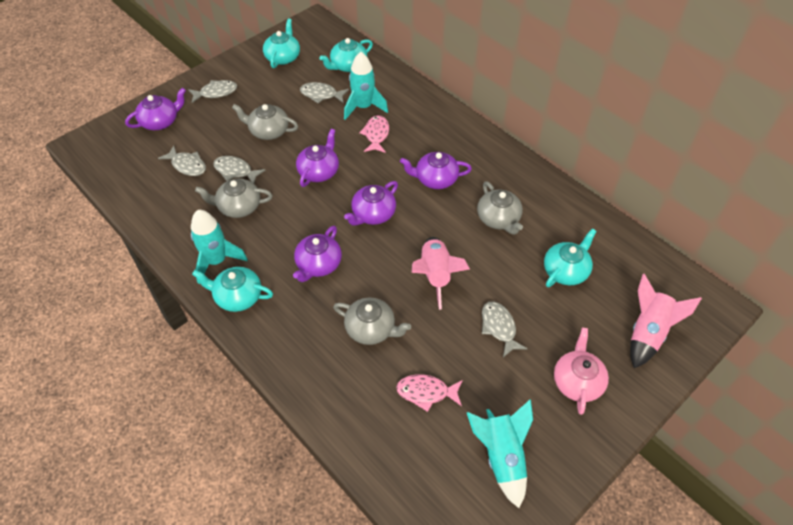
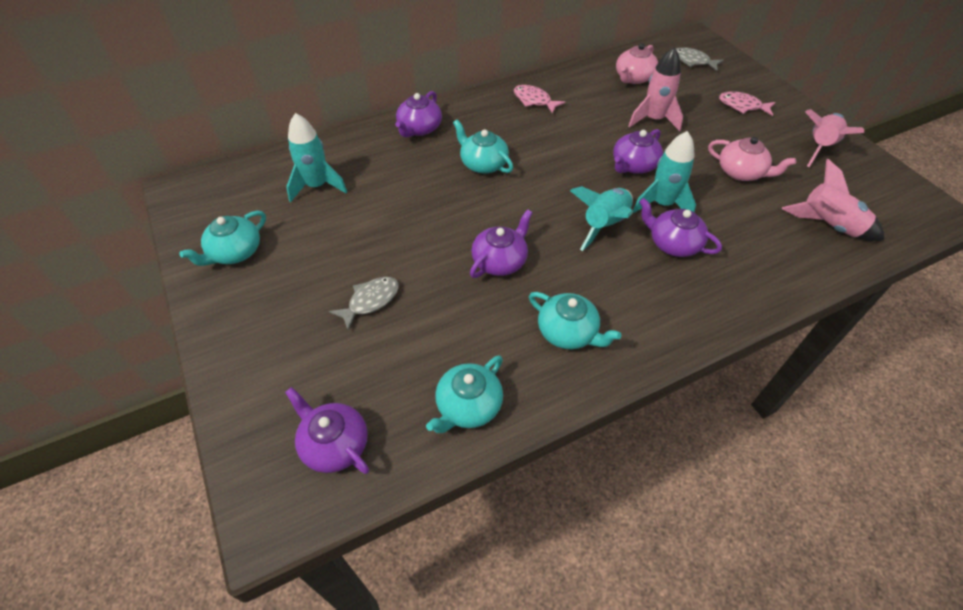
grey fish: [158,145,206,176] [188,80,237,103] [213,156,266,184] [300,82,349,104] [482,301,528,357] = 5 -> [329,277,399,330] [676,48,724,71] = 2
grey teapot: [195,179,272,218] [232,104,298,140] [333,298,411,345] [477,181,523,235] = 4 -> none = 0
pink rocket: [412,237,470,310] [630,274,702,368] = 2 -> [628,47,683,131] [782,159,884,241] [805,109,864,167] = 3
pink teapot: [554,327,609,415] = 1 -> [616,43,658,84] [708,137,796,181] = 2

